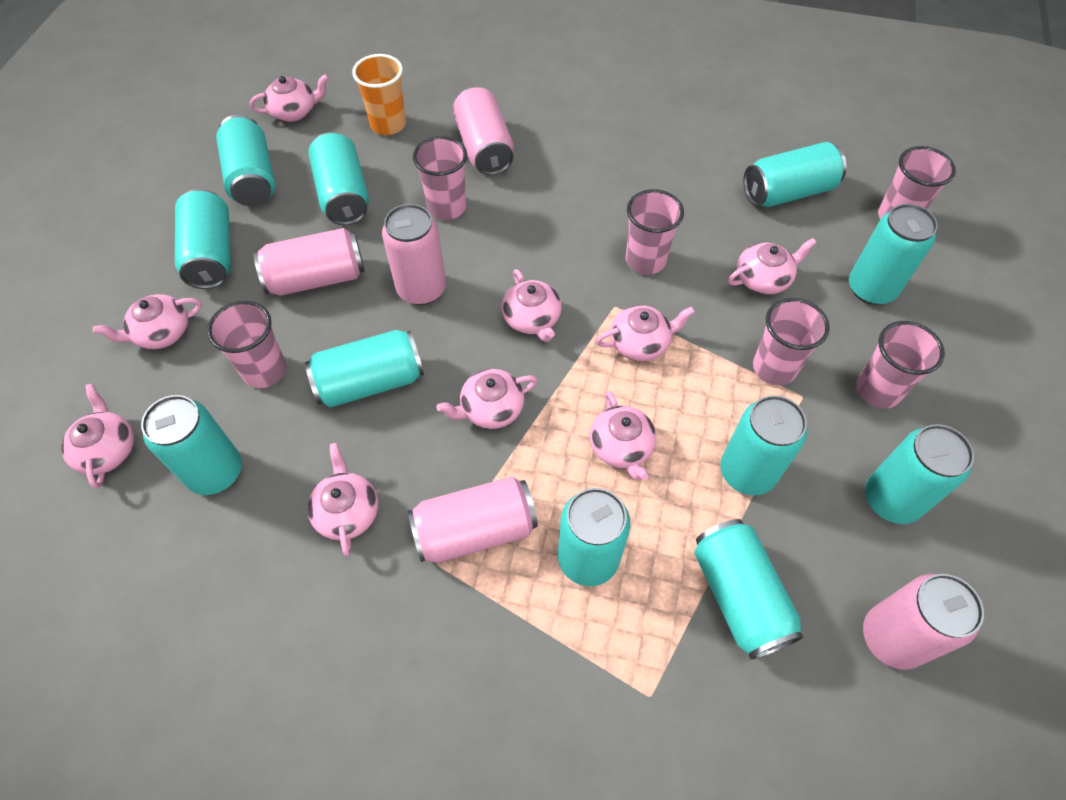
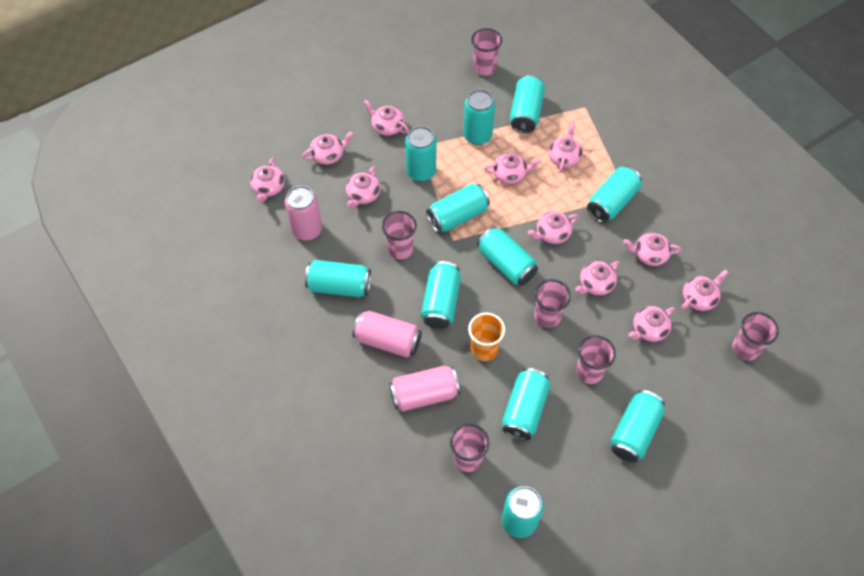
pink can: [254,228,365,296] [382,204,446,305] [408,476,538,563] [453,87,514,175] [863,573,984,670] = 5 -> [285,186,322,240] [352,311,422,358] [389,366,460,412] = 3
pink teapot: [61,384,134,488] [93,294,202,349] [250,74,329,122] [307,443,378,556] [436,369,538,429] [502,269,562,342] [590,391,656,481] [596,305,695,361] [728,238,817,295] = 9 -> [250,158,285,202] [302,131,353,165] [346,166,381,208] [364,100,409,136] [484,153,541,184] [528,211,579,244] [549,123,583,173] [575,261,620,295] [623,233,681,266] [628,306,675,342] [681,270,728,311] = 11

